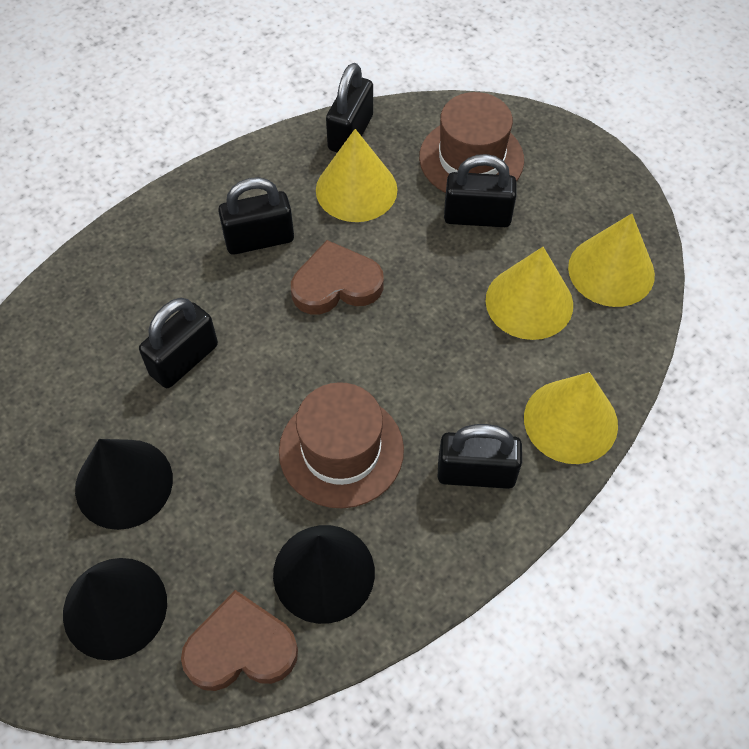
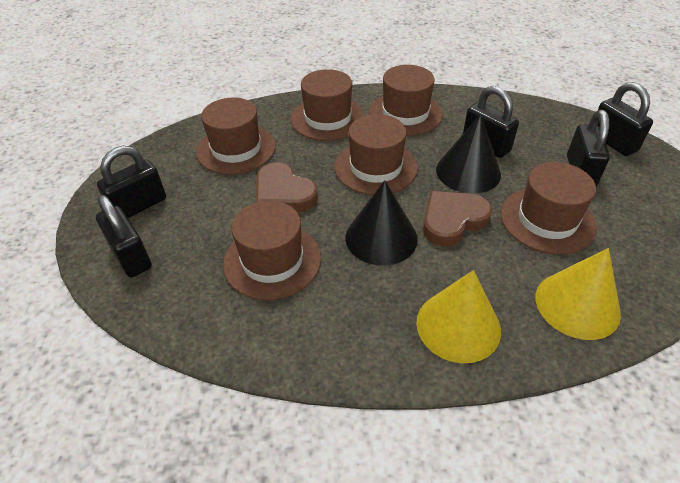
black cone: [63,558,167,660] [75,439,173,530] [273,525,375,624] = 3 -> [345,180,418,266] [436,114,501,194] = 2
brown hat: [279,382,404,509] [419,92,524,193] = 2 -> [196,98,276,175] [223,201,321,300] [291,69,365,141] [335,114,418,195] [369,65,443,136] [501,162,597,254] = 6
yellow cone: [316,129,397,222] [486,247,573,340] [524,372,618,464] [568,214,655,307] = 4 -> [416,270,501,363] [536,248,621,340] = 2

